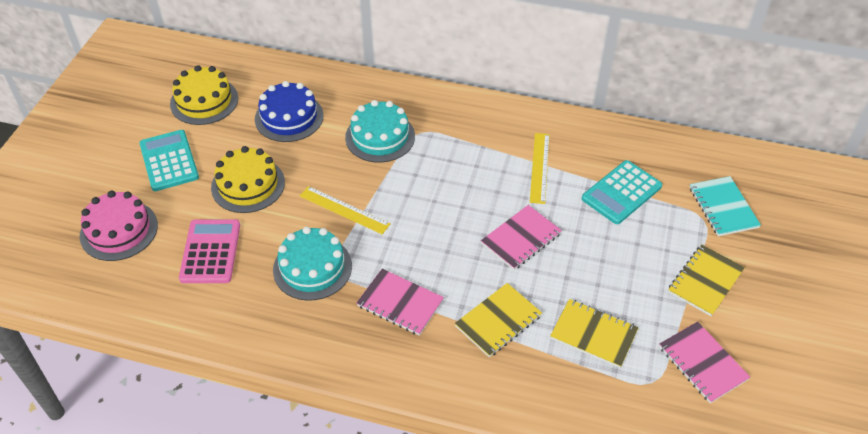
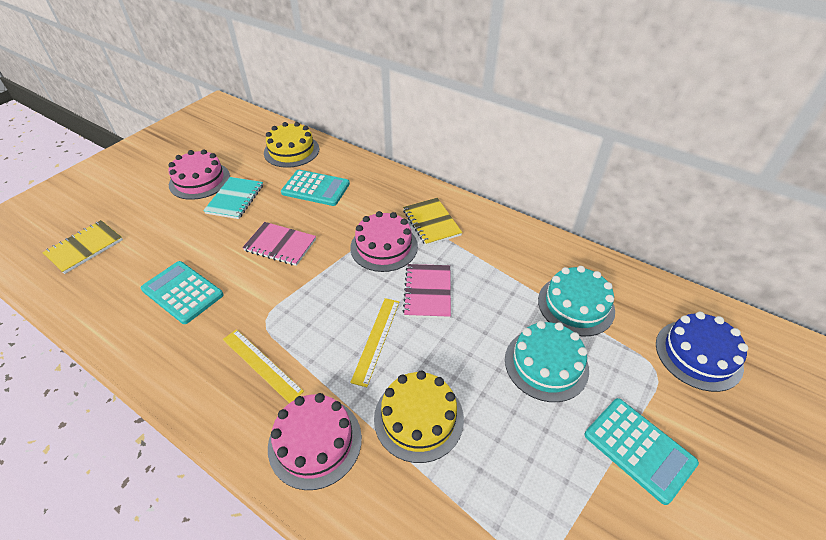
pink cake: [80,191,158,261] = 1 -> [168,149,230,200] [268,393,362,490] [350,211,418,272] = 3
pink calculator: [179,219,240,283] = 1 -> none = 0
pink notebook: [357,269,444,336] [481,205,562,270] [659,321,750,403] = 3 -> [242,222,316,266] [403,264,451,319] = 2
turquoise calculator: [139,130,199,191] [582,160,662,224] = 2 -> [141,261,224,324] [281,170,350,206] [584,398,699,505] = 3
yellow notebook: [455,283,542,357] [550,299,639,368] [668,245,745,316] = 3 -> [42,220,123,274] [403,198,462,246] = 2

